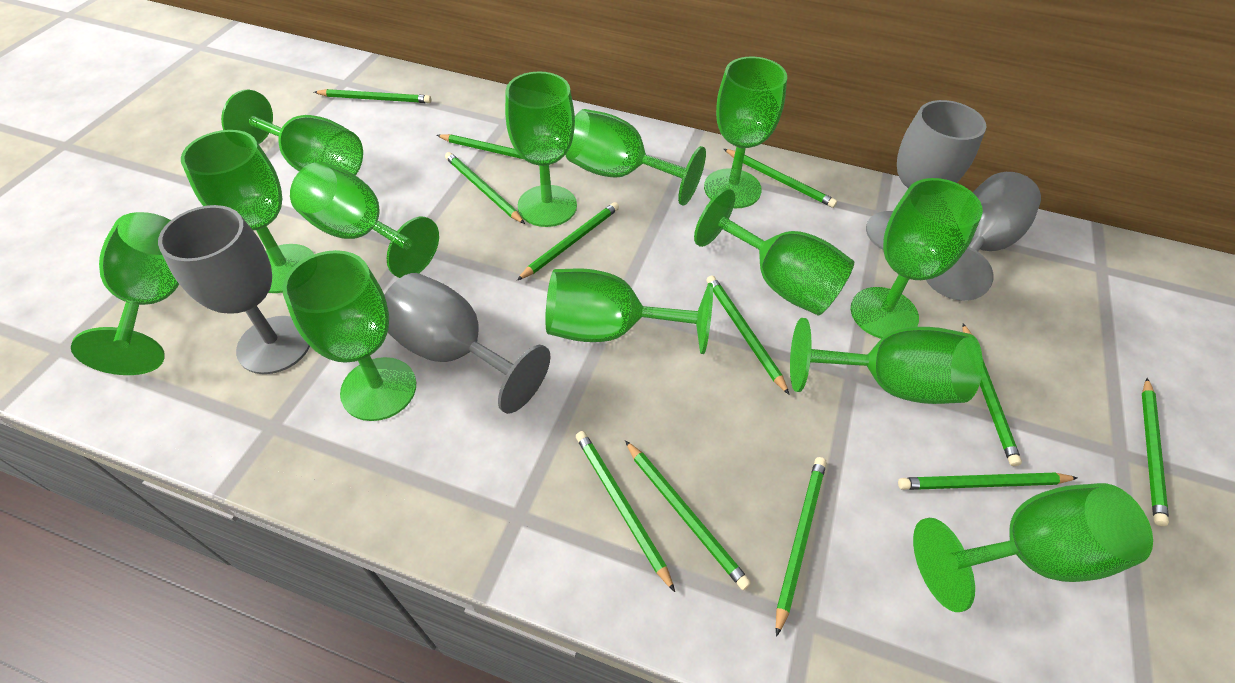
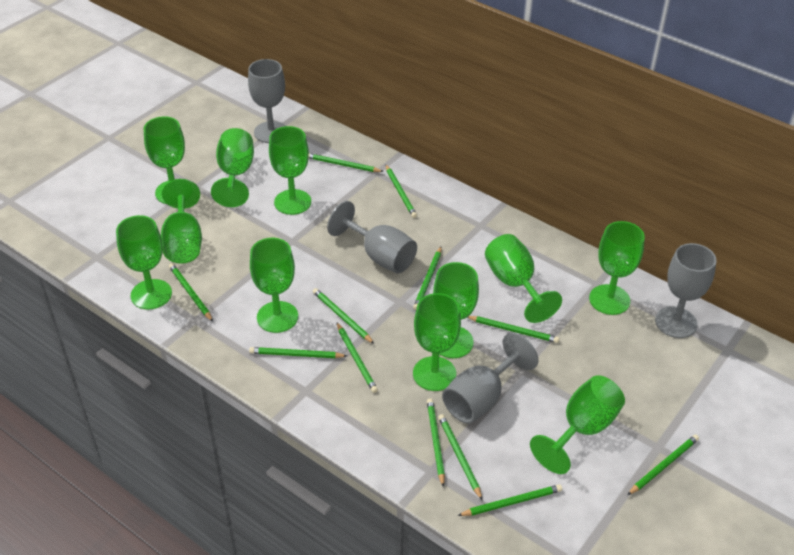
green goblet: [71,212,179,375] [181,130,314,293] [221,90,363,175] [282,250,416,421] [290,162,439,278] [505,71,577,227] [545,269,713,354] [566,109,706,206] [694,188,854,315] [704,56,787,209] [790,318,983,404] [851,178,983,339] [913,483,1153,612] = 13 -> [116,215,172,310] [144,116,185,204] [161,179,202,263] [211,128,254,207] [250,238,298,333] [269,126,311,215] [413,293,461,391] [433,262,479,358] [485,234,562,323] [530,375,625,474] [589,221,645,315] = 11

